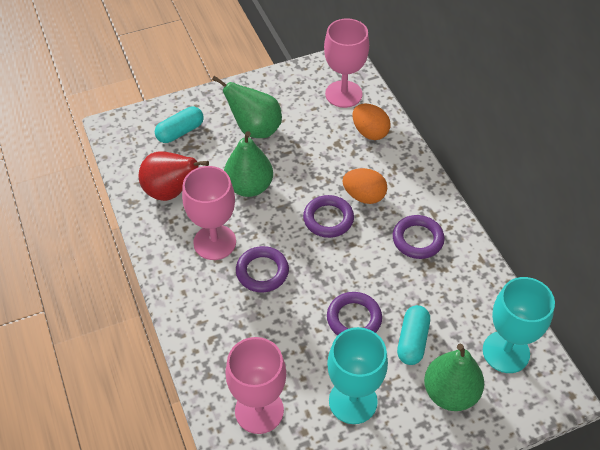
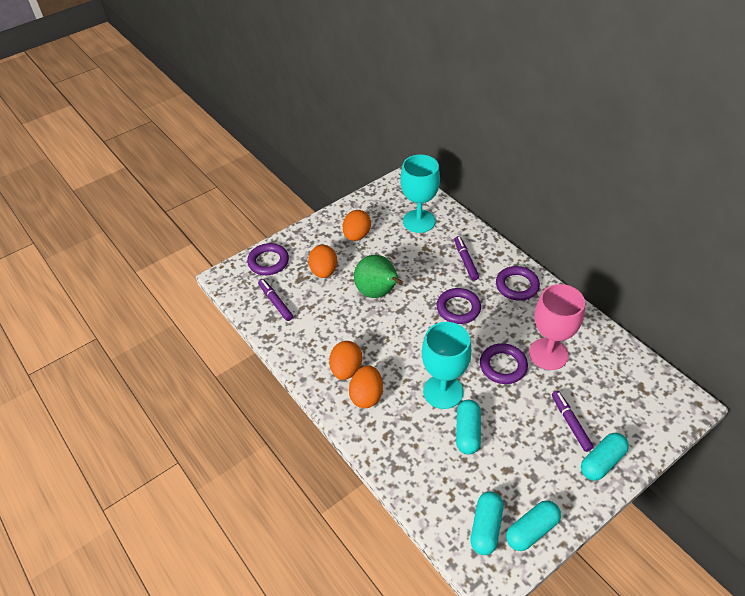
green pear: [212,76,282,138] [224,131,273,197] [424,344,484,411] = 3 -> [354,255,403,298] = 1
orange egg: [342,168,387,204] [353,104,390,140] = 2 -> [308,245,337,278] [329,341,362,380] [343,210,371,241] [349,366,383,408] = 4
pink goblet: [182,166,236,260] [225,337,286,434] [324,18,369,108] = 3 -> [529,284,585,370] = 1
purple marker: none = 0 -> [258,279,293,321] [454,236,479,281] [552,391,594,452] = 3
red pear: [139,151,209,201] = 1 -> none = 0
turquoise capsule: [155,106,204,143] [397,305,430,365] = 2 -> [456,400,481,455] [470,492,503,555] [506,500,561,551] [581,433,629,481] = 4

